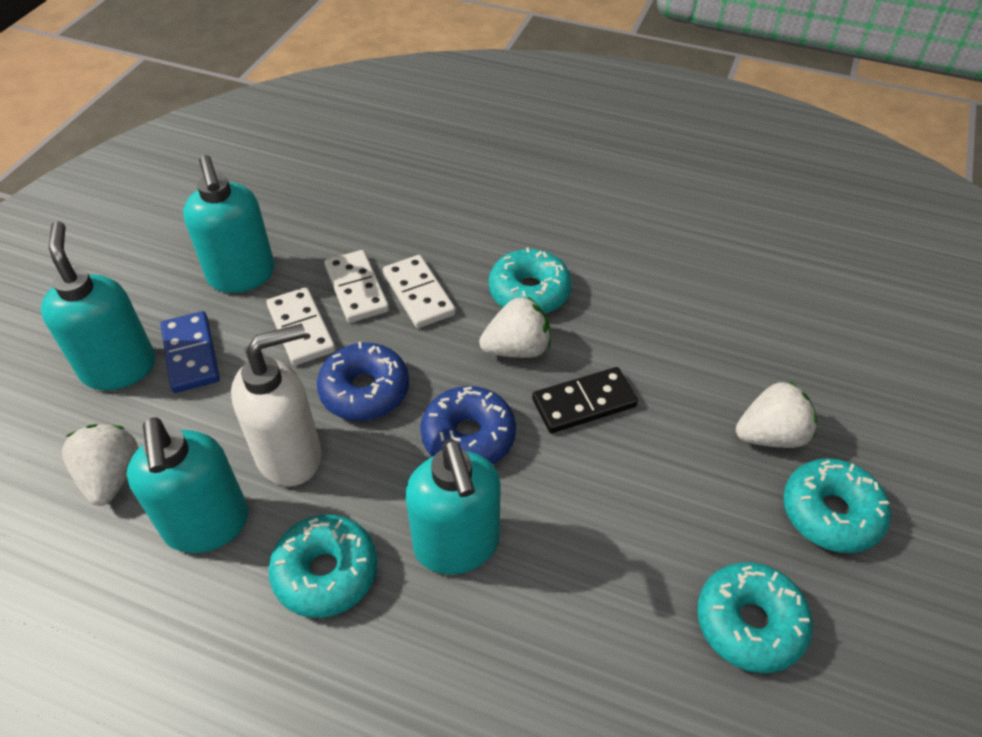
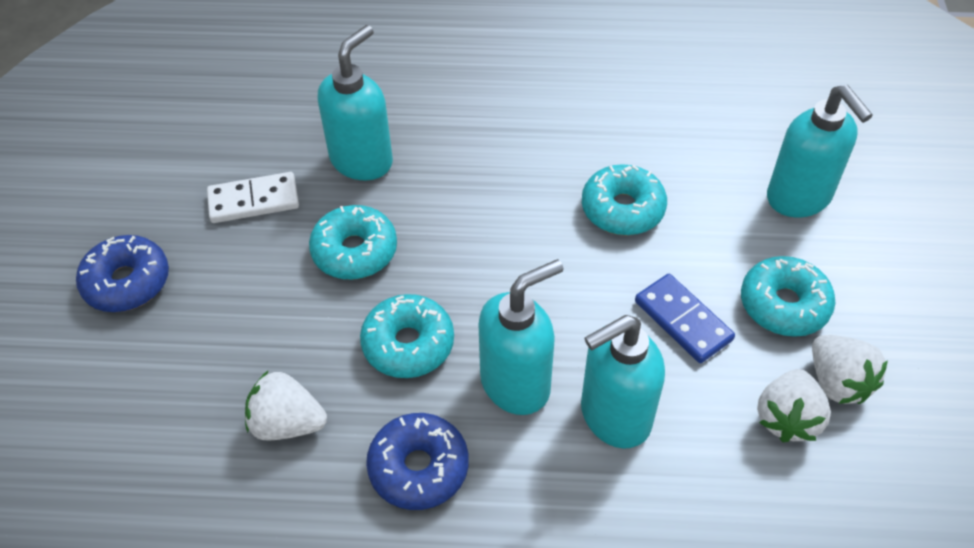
black domino: [532,367,638,433] = 1 -> none = 0
white domino: [266,287,336,366] [324,250,389,323] [383,255,456,328] = 3 -> [207,172,299,223] = 1
white soap dispenser: [231,324,322,486] = 1 -> none = 0

